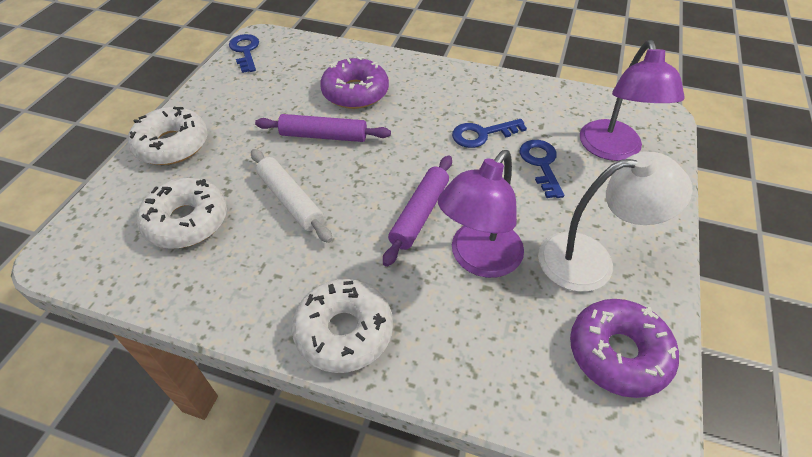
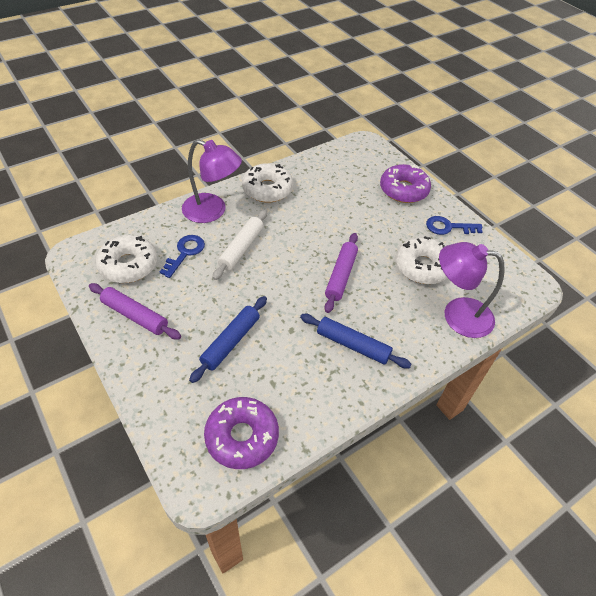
blue key: [229,34,259,73] [452,119,527,148] [520,140,564,198] = 3 -> [160,235,205,278] [426,216,483,235] = 2
blue rolling pin: none = 0 -> [189,296,267,383] [300,314,412,368] = 2
white lamp: [538,151,692,292] = 1 -> none = 0

